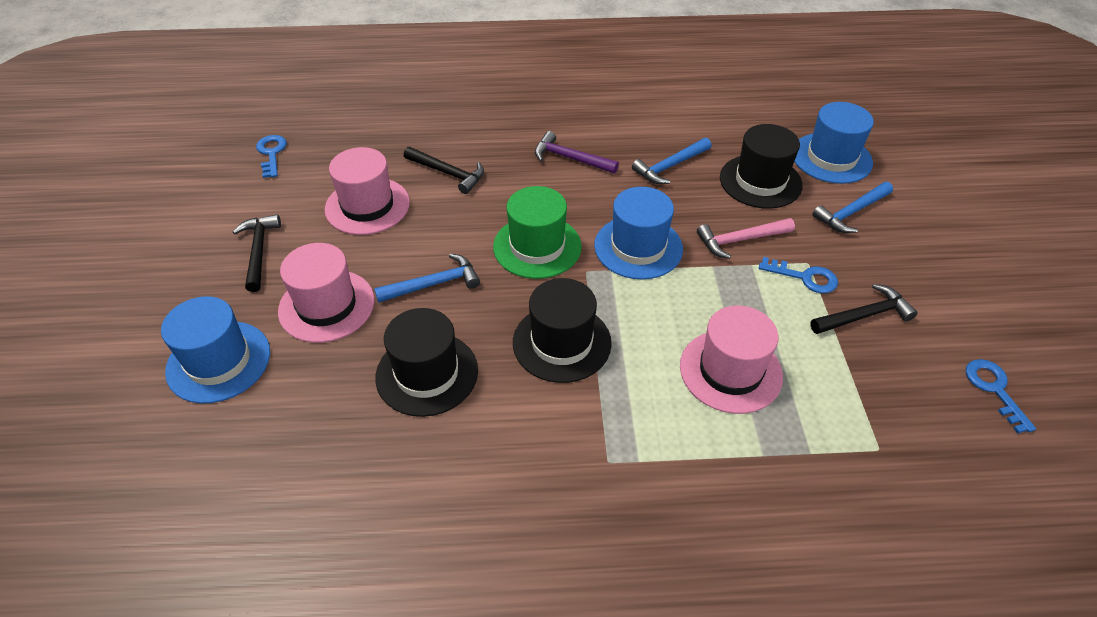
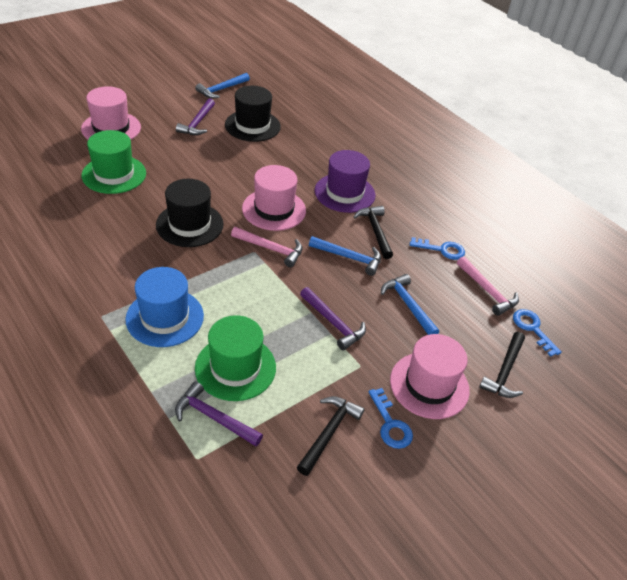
black hat: [375,308,478,417] [513,278,612,383] [720,124,803,209] = 3 -> [156,179,224,247] [225,86,281,142] = 2
blue hat: [161,296,270,404] [594,187,683,279] [794,102,874,184] = 3 -> [125,267,204,347] = 1
green hat: [493,186,582,279] = 1 -> [82,130,146,194] [195,315,276,401] = 2
pink hammer: [697,218,795,259] = 1 -> [231,227,302,267] [457,256,519,316] = 2
purple hammer: [535,131,619,174] = 1 -> [175,381,263,446] [176,98,215,135] [300,287,366,350] = 3
purple hat: none = 0 -> [315,150,376,213] = 1

